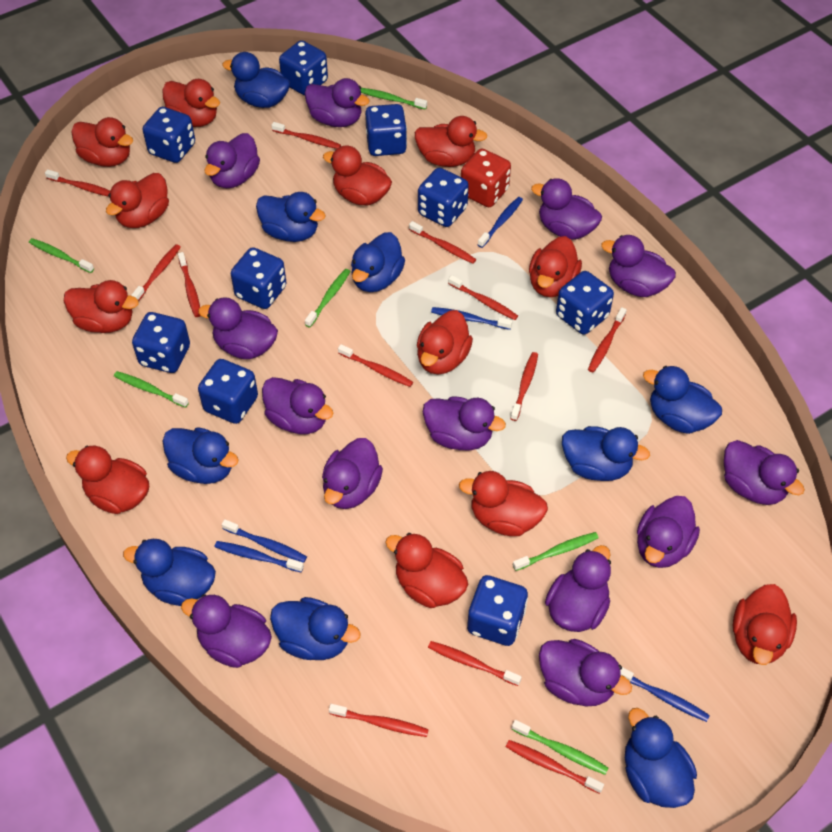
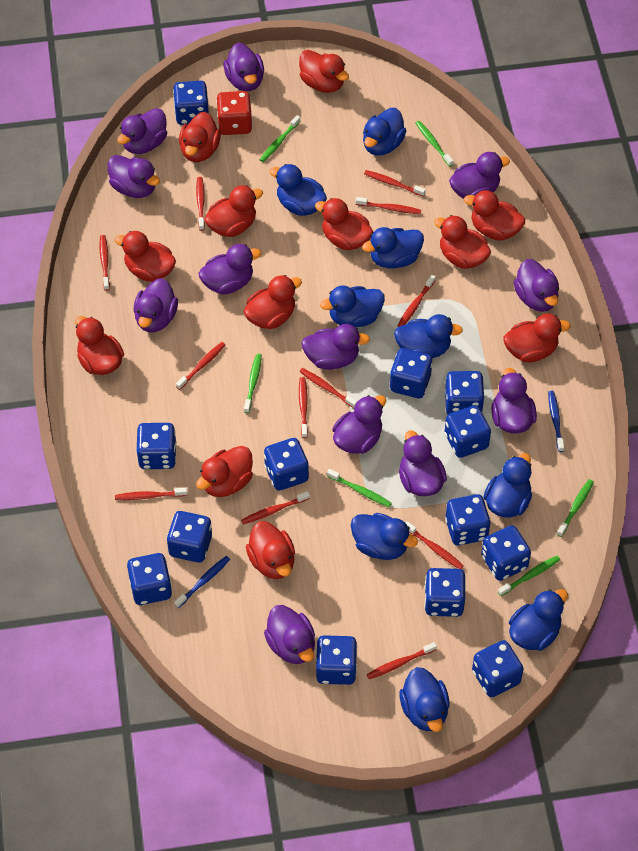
blue dice: [132,312,190,373] [143,107,195,163] [198,359,258,424] [231,247,287,309] [279,40,328,95] [365,104,407,156] [418,168,469,227] [467,575,528,646] [556,271,614,335] = 9 -> [127,553,172,605] [136,423,177,469] [167,511,212,563] [173,81,209,125] [264,438,309,490] [316,635,357,685] [390,348,433,398] [424,568,465,617] [444,371,485,415] [445,405,491,458] [445,494,491,546] [472,640,524,697] [481,525,531,581] = 13
blue toothbrush: [215,541,304,572] [222,519,307,563] [431,307,512,330] [478,197,523,248] [620,667,710,722] = 5 -> [174,556,230,608] [548,391,564,452] = 2
purple duck: [181,594,272,668] [198,297,278,359] [204,133,260,188] [262,377,334,434] [304,78,370,127] [322,438,383,509] [423,396,506,451] [531,178,602,240] [539,639,632,707] [545,545,611,632] [601,235,676,297] [637,496,700,568] [724,440,805,505] = 13 -> [108,155,160,198] [117,108,167,154] [134,278,178,332] [199,244,261,294] [223,43,264,91] [264,605,315,664] [301,324,370,370] [332,395,386,454] [399,431,447,496] [449,152,510,199] [491,368,537,433] [514,259,559,312] = 12

